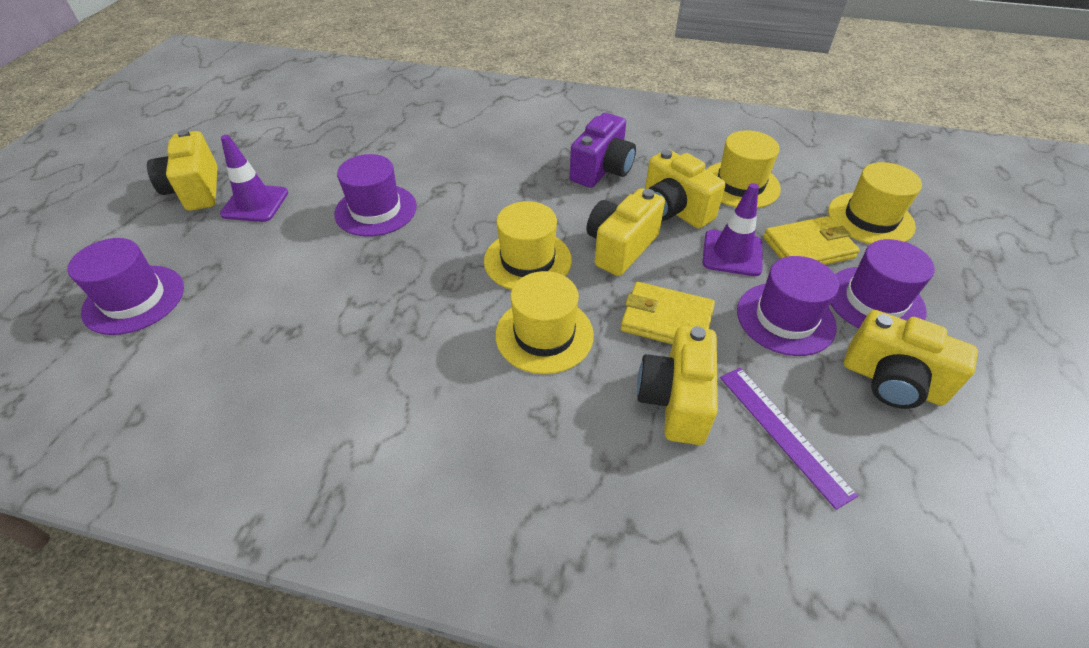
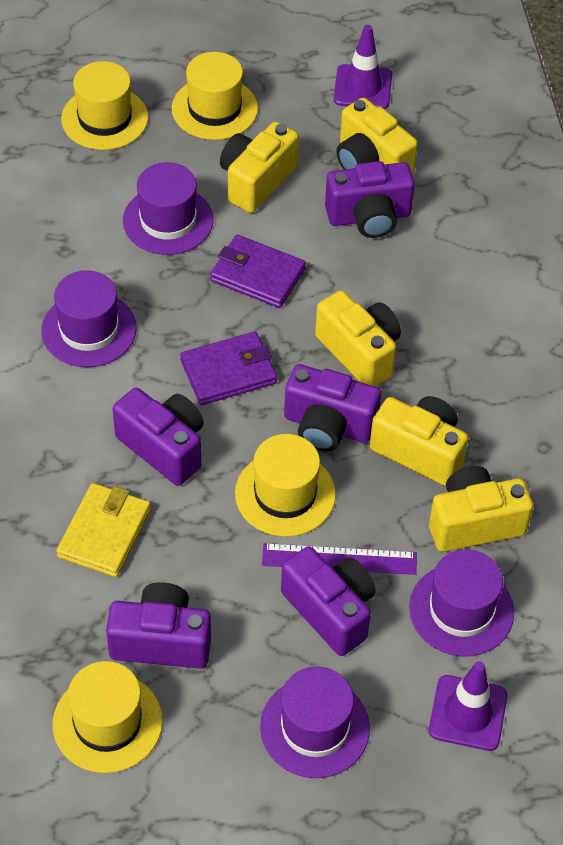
purple camera: [570,113,636,188] = 1 -> [106,582,211,669] [113,388,203,486] [281,546,376,656] [284,364,381,452] [325,161,415,238] = 5
purple wallet: none = 0 -> [180,331,277,405] [210,235,306,308] = 2
yellow wallet: [621,282,715,344] [763,216,860,265] = 2 -> [56,483,151,577] = 1

